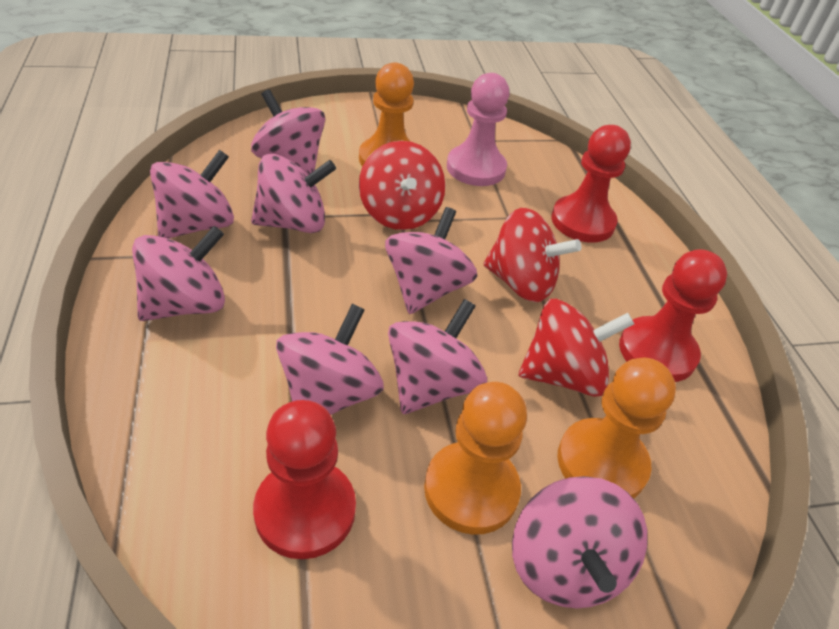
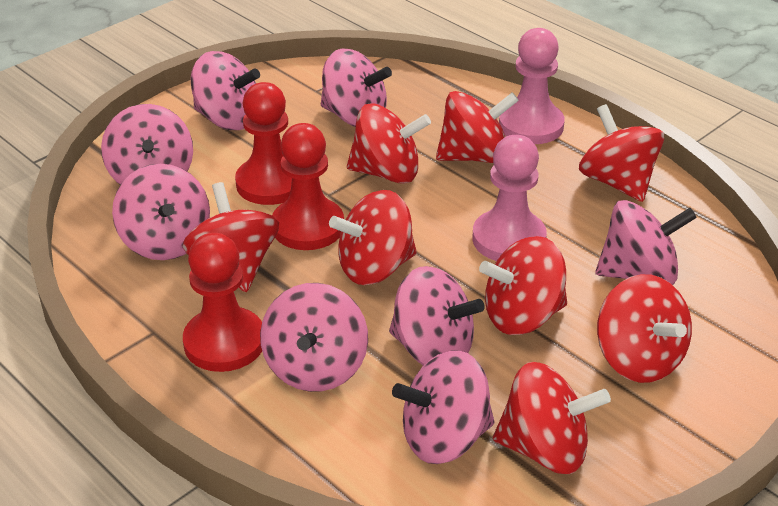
orange pawn: [359,62,414,166] [424,382,527,535] [557,358,676,499] = 3 -> none = 0
pink pawn: [447,73,509,186] = 1 -> [472,135,547,261] [499,28,565,144] = 2
red spinning top: [359,141,445,230] [484,208,581,302] [519,299,634,397] = 3 -> [183,182,279,292] [329,190,417,285] [347,103,431,184] [436,91,519,163] [479,236,567,335] [493,362,611,474] [579,104,664,202] [597,274,692,383] = 8

